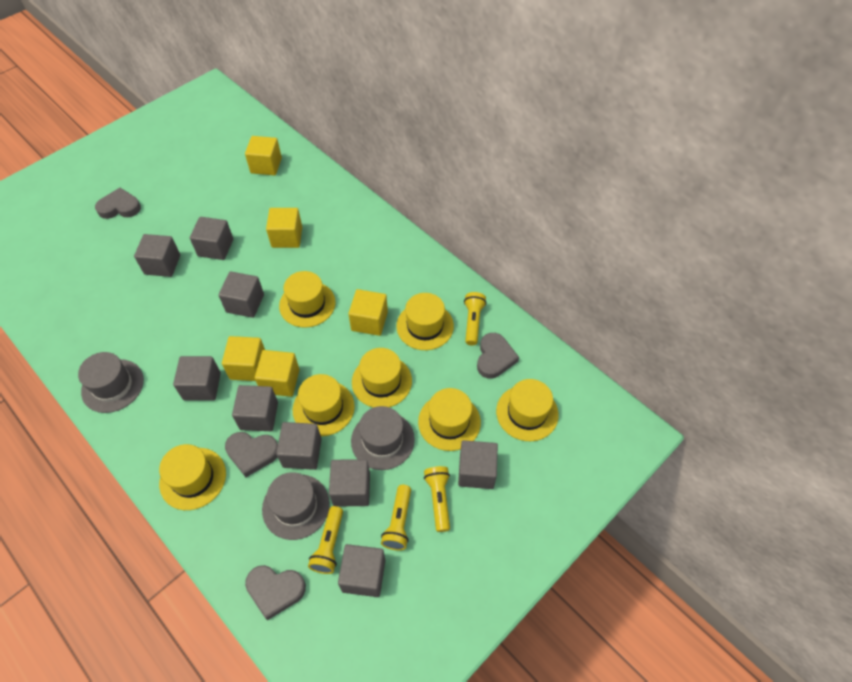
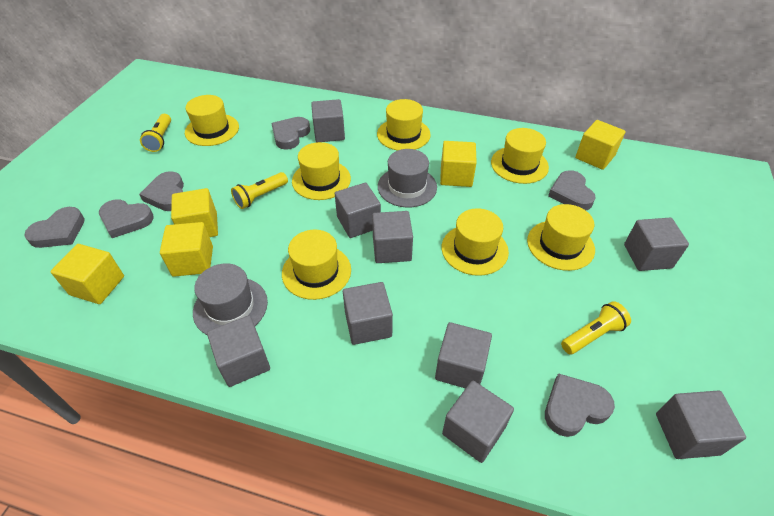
grey hat: [78,352,144,413] [262,472,330,540] [351,406,415,470] = 3 -> [193,263,268,335] [378,149,437,208] = 2
grey heart: [95,188,141,219] [225,432,278,477] [245,565,306,620] [477,333,519,379] = 4 -> [24,207,85,248] [99,200,154,238] [139,171,184,211] [271,117,310,150] [545,373,615,437] [548,170,596,210] = 6
yellow flashlight: [308,506,343,574] [381,485,411,551] [424,466,450,532] [464,292,487,345] = 4 -> [140,114,171,152] [231,172,288,209] [561,301,631,354] = 3

